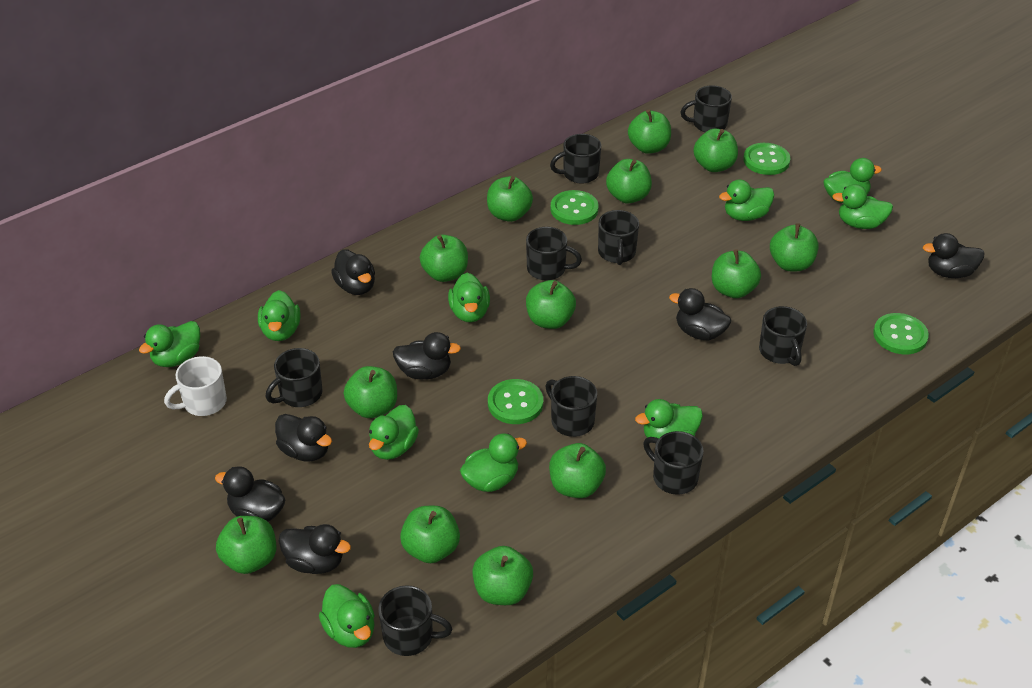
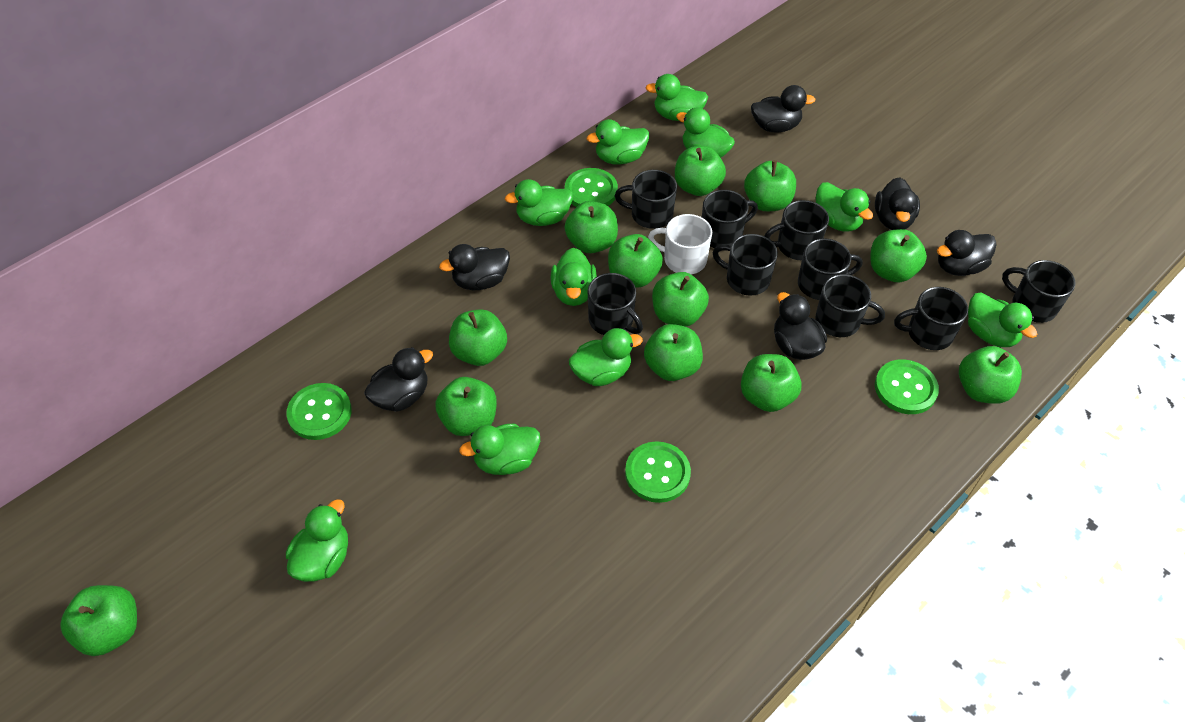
black duck: [215,466,285,522] [275,414,332,462] [278,524,351,574] [331,249,375,295] [393,332,461,380] [669,288,731,341] [923,233,984,278] = 7 -> [364,347,433,412] [439,244,510,290] [751,85,815,132] [774,292,827,360] [875,177,920,230] [937,230,997,276] = 6
green apple: [216,516,276,574] [344,366,397,418] [400,506,460,563] [420,235,468,282] [472,546,533,605] [487,176,533,222] [526,280,576,329] [549,443,606,498] [606,159,652,204] [628,110,671,154] [693,129,738,172] [712,249,761,298] [770,223,818,271] = 13 -> [60,585,137,656] [435,377,497,436] [449,309,507,366] [565,201,618,253] [608,234,663,288] [644,324,703,381] [652,272,709,327] [675,146,726,196] [741,354,802,412] [744,160,796,211] [870,229,927,282] [959,346,1022,404] = 12

